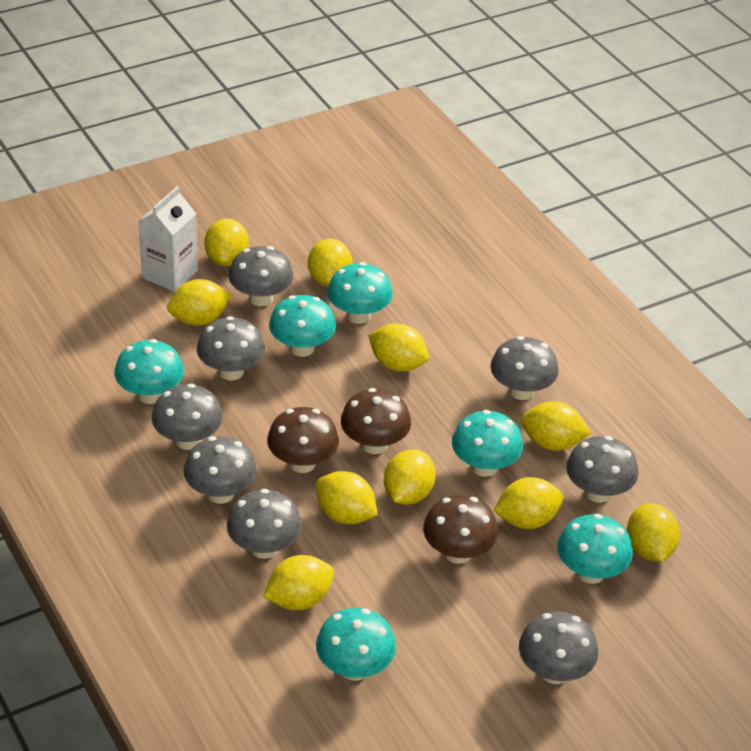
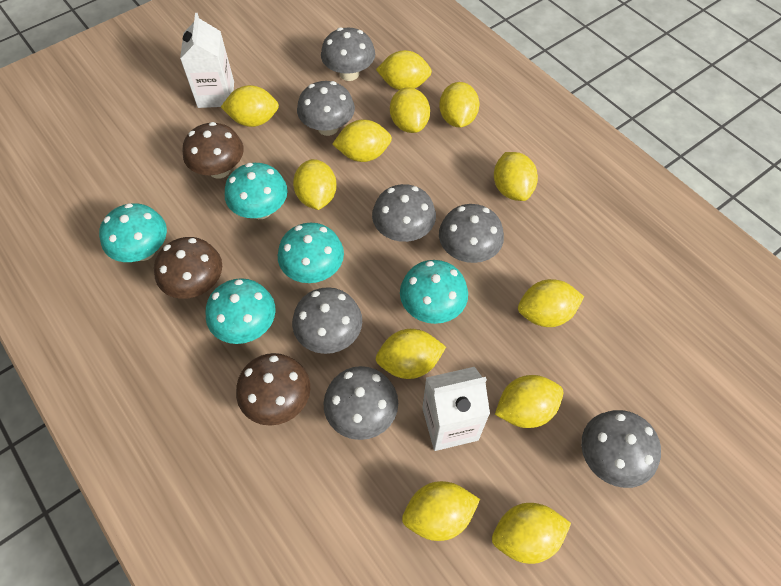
grey mushroom: [152,384,223,450] [183,436,257,504] [197,316,265,380] [227,489,302,559] [228,246,294,306] [490,336,559,400] [519,611,598,684] [566,436,639,503] = 8 -> [292,287,362,354] [297,81,355,136] [321,27,375,81] [323,366,398,440] [372,184,436,242] [439,204,504,263] [581,410,661,488] = 7
turquoise mushroom: [115,339,184,404] [269,295,336,357] [316,608,396,681] [327,262,393,324] [452,410,523,477] [557,514,633,584] = 6 -> [99,203,167,262] [206,278,276,344] [225,163,288,219] [278,223,344,283] [400,260,468,324] = 5
white carton: [138,186,198,292] = 1 -> [180,13,234,108] [422,367,490,451] = 2
yellow lemon: [167,279,232,325] [204,219,249,266] [263,555,334,610] [308,239,352,287] [316,471,378,524] [368,324,429,372] [384,450,436,505] [493,477,563,529] [521,401,591,451] [627,503,680,562] = 10 -> [221,85,279,127] [293,159,337,210] [332,119,392,162] [376,50,432,90] [376,329,446,379] [390,87,430,133] [402,481,480,541] [439,82,479,127] [492,503,571,564] [494,152,538,201] [495,375,564,428] [518,279,584,327] = 12

